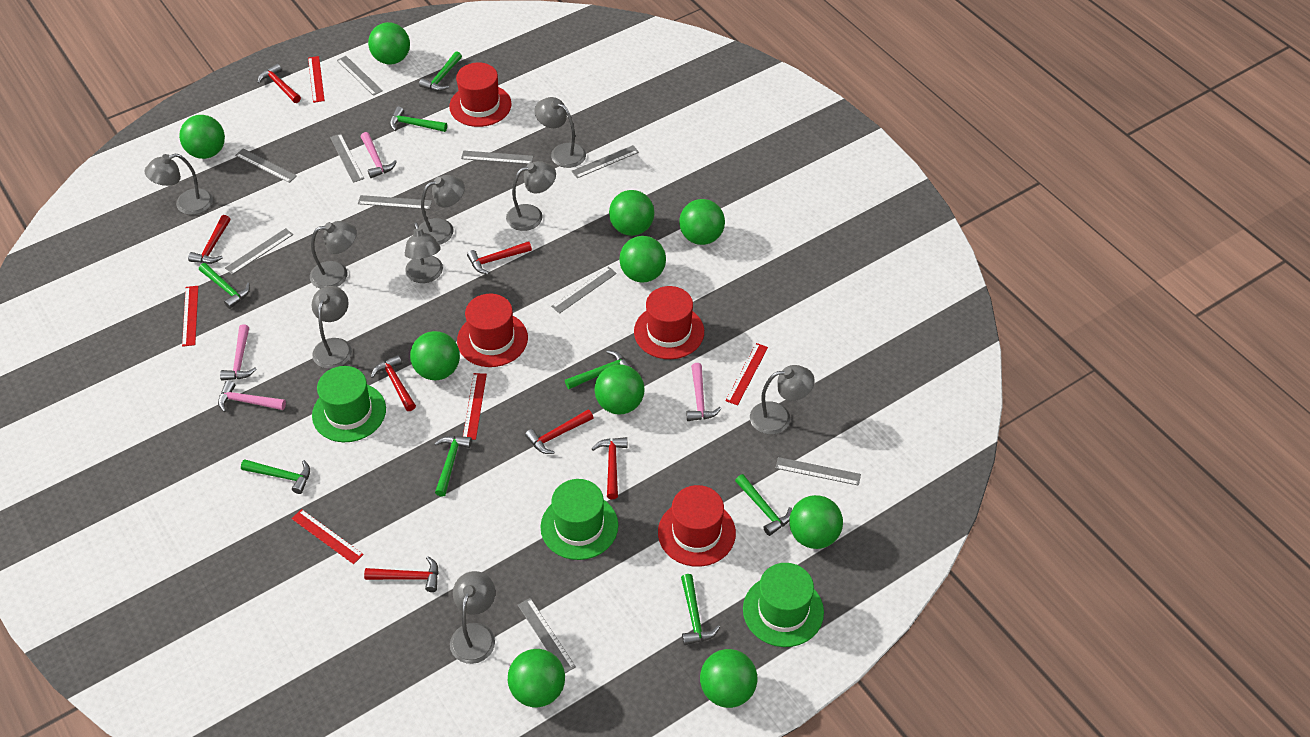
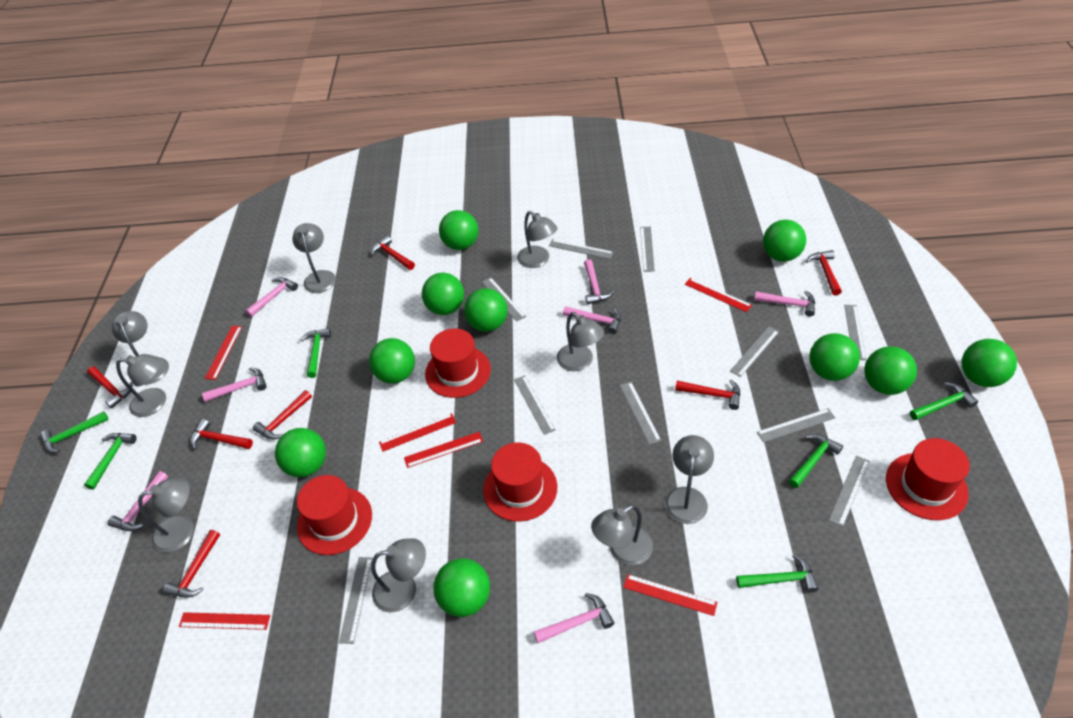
green hammer: [199,263,250,309] [241,459,310,494] [390,106,447,132] [419,51,462,91] [434,436,472,497] [565,350,632,389] [681,574,720,645] [735,474,792,536] = 8 -> [40,412,109,453] [84,433,137,490] [300,328,331,378] [736,555,819,593] [789,434,843,488] [910,382,978,420] = 6
green hat: [312,366,386,442] [541,479,618,560] [743,563,824,647] = 3 -> none = 0
pink hammer: [218,380,286,412] [220,324,257,381] [361,132,397,178] [687,363,721,421] = 4 -> [107,471,168,531] [202,368,267,402] [245,277,298,317] [534,593,614,643] [563,306,621,334] [584,259,614,304] [754,291,815,317] = 7
red ruler: [182,286,198,347] [292,509,364,564] [308,56,325,103] [463,373,487,440] [726,343,768,406] = 5 -> [179,612,270,630] [205,326,242,380] [379,413,456,452] [404,432,483,468] [623,574,717,616] [685,278,752,312] = 6

